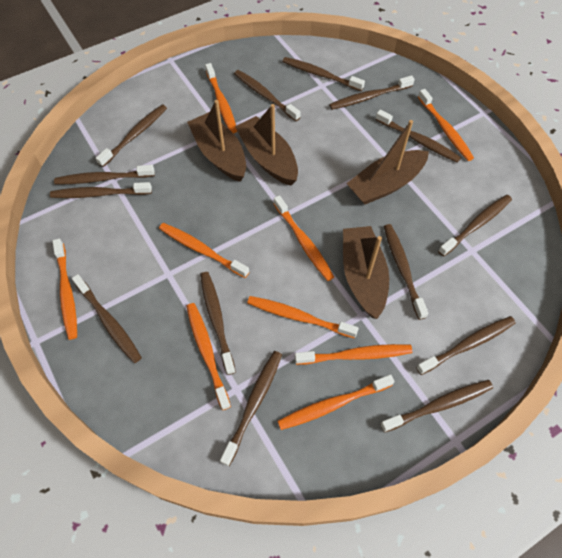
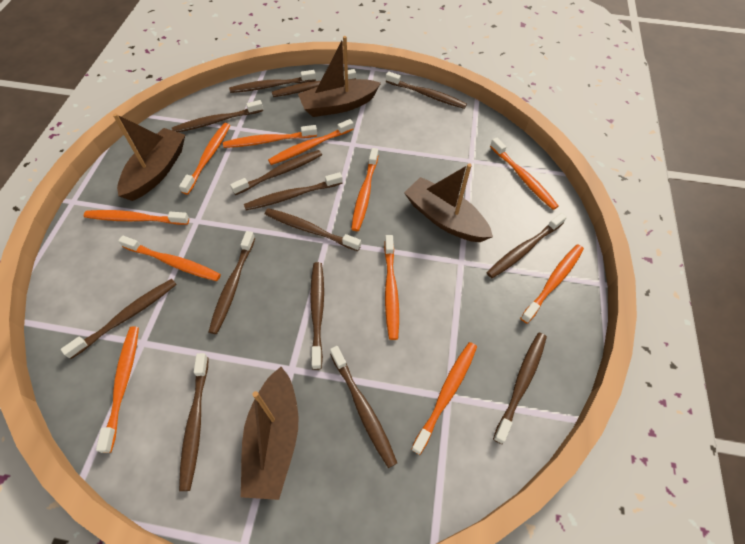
orange toothbrush: [53,239,77,340] [159,223,249,278] [186,303,231,410] [205,63,237,134] [247,296,359,338] [273,195,334,281] [278,374,395,430] [295,344,412,365] [418,89,474,161] = 9 -> [84,210,189,225] [96,326,139,453] [118,236,221,281] [179,123,230,195] [223,125,317,148] [268,119,354,165] [351,148,378,231] [384,235,399,340] [411,342,477,455] [490,137,559,210] [520,244,584,323] = 11

